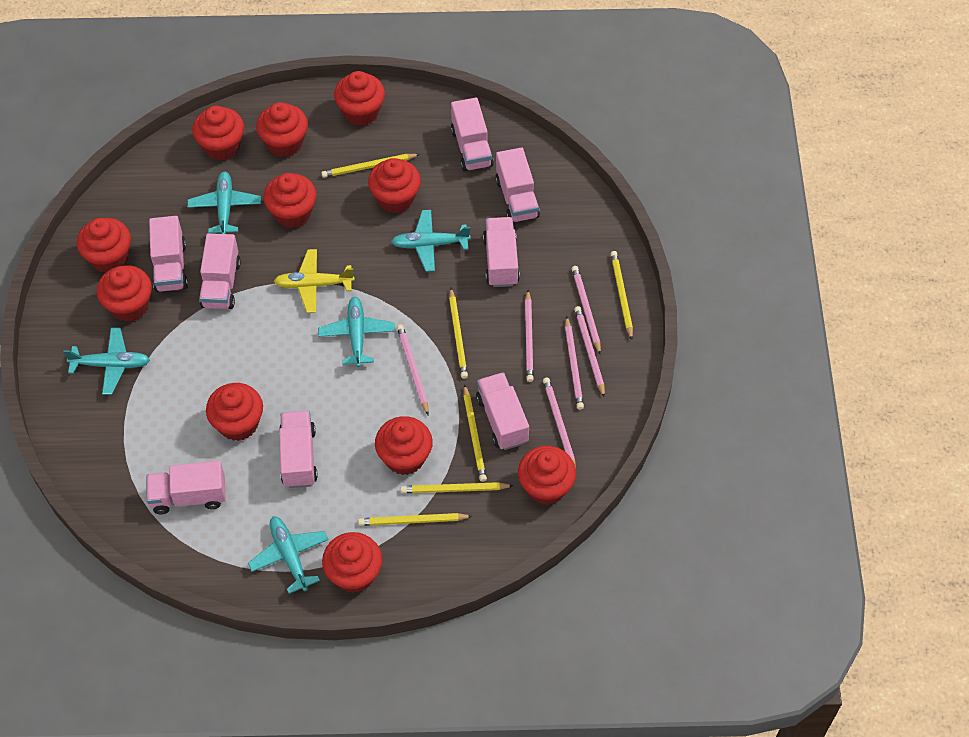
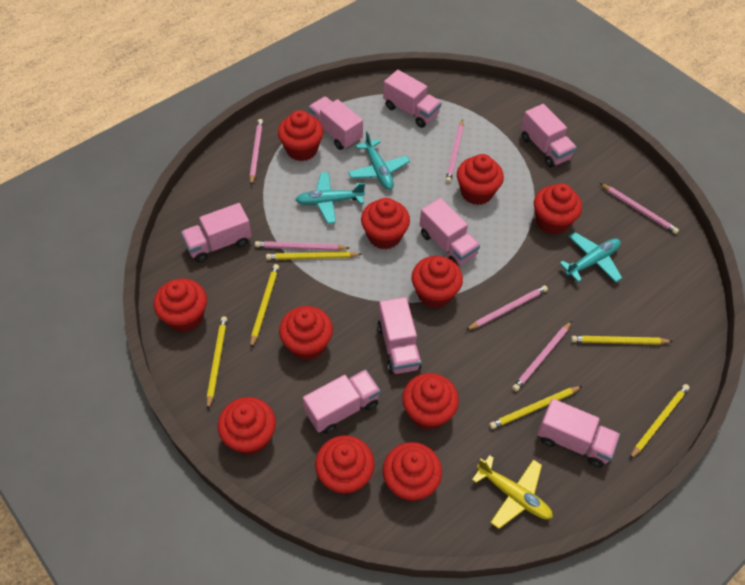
turquoise plane: [63,328,150,395] [187,171,261,234] [248,516,329,594] [318,297,395,367] [391,210,471,272] = 5 -> [295,172,365,224] [348,131,410,190] [559,232,622,282] = 3

